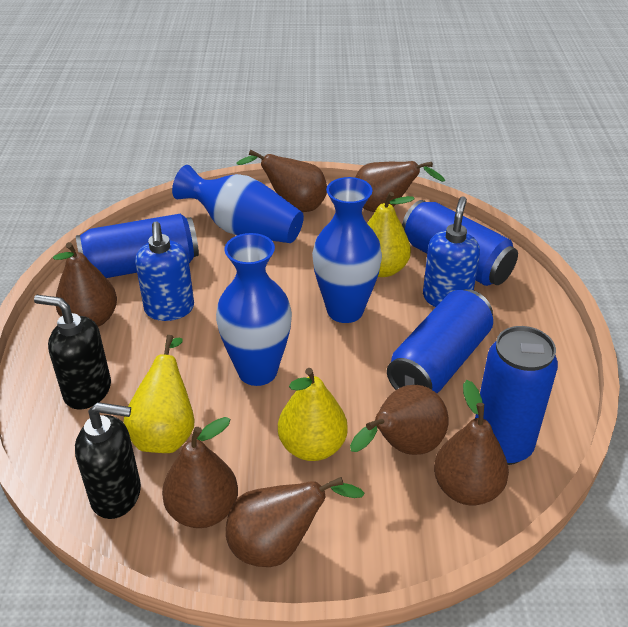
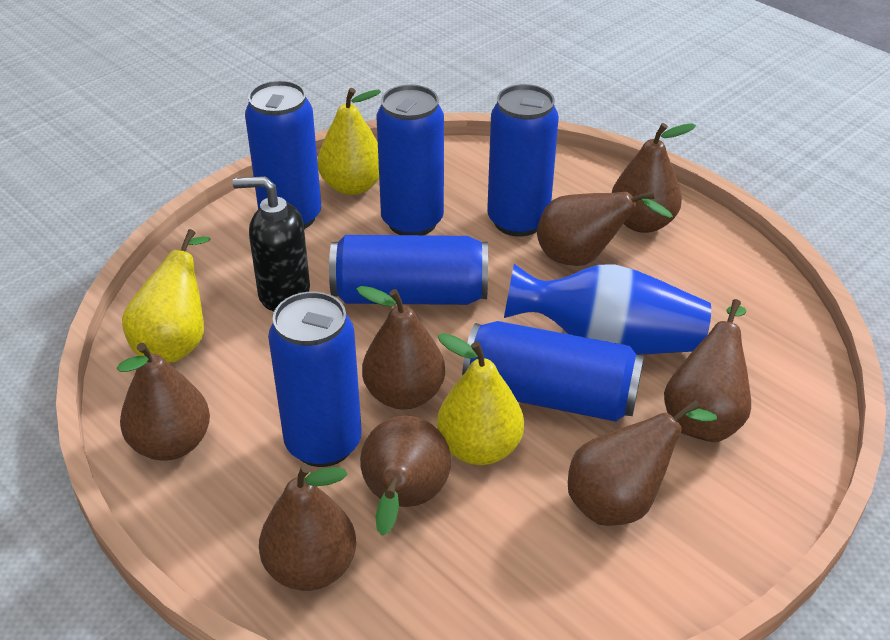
black soap dispenser: [34,295,111,410] [75,402,141,519] = 2 -> [233,176,310,311] = 1
blue can: [76,214,199,278] [387,289,493,393] [402,200,518,286] [475,326,558,465] = 4 -> [245,80,321,229] [268,292,362,467] [329,235,488,305] [376,85,444,235] [462,321,644,422] [487,84,559,237] = 6
blue soap dispenser: [135,222,194,321] [423,196,480,307] = 2 -> none = 0
blue vase: [172,165,304,243] [216,233,292,386] [312,177,382,323] = 3 -> [504,264,711,355] = 1
brown pear: [53,242,117,327] [162,417,238,528] [226,477,365,567] [237,150,327,212] [350,385,449,455] [355,161,445,212] [434,380,509,505] = 7 -> [117,343,210,461] [259,464,356,591] [357,286,445,410] [360,416,451,536] [537,191,673,266] [568,400,717,526] [612,123,696,233] [664,299,751,442] = 8

